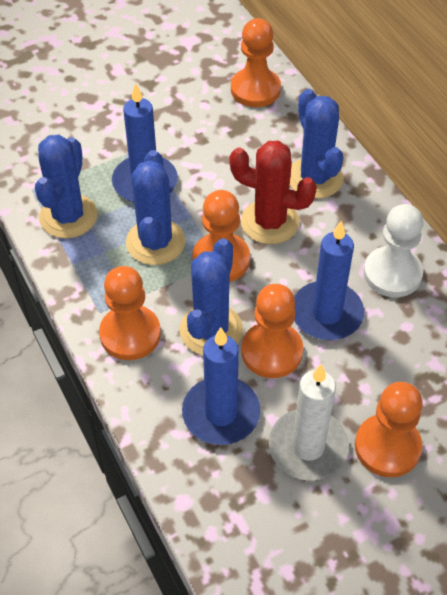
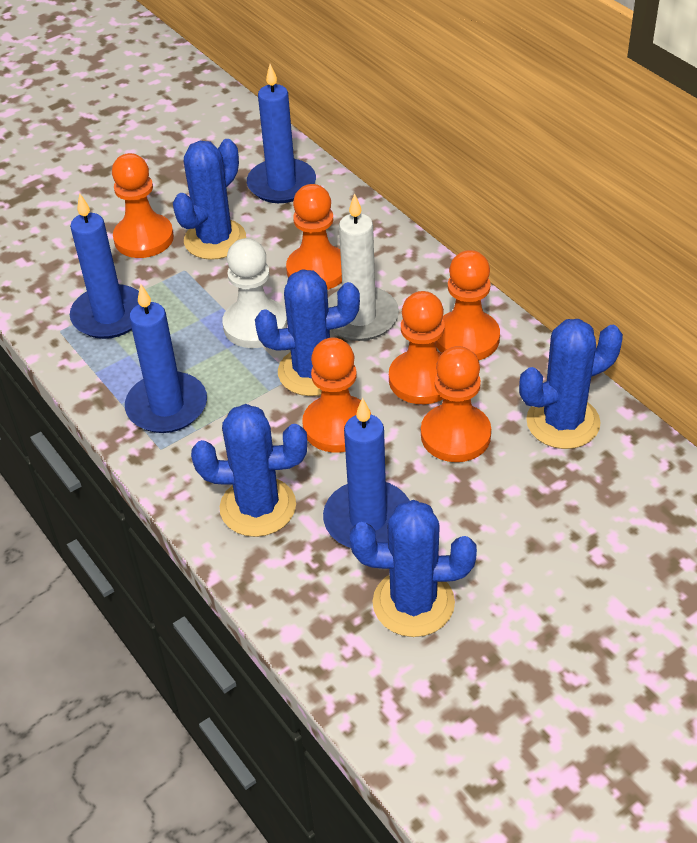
blue cactus: [35,135,98,239] [126,150,185,265] [179,238,243,355] [290,89,343,199] = 4 -> [173,139,246,260] [191,404,307,537] [255,269,360,396] [350,500,477,637] [519,319,623,449] = 5
blue candle: [112,83,178,203] [182,327,260,445] [294,221,364,340] = 3 -> [70,193,139,339] [125,284,207,433] [247,64,316,203] [323,398,410,548] = 4
orange pawn: [99,266,161,360] [192,190,250,282] [231,18,281,107] [241,284,303,378] [355,382,423,477] = 5 -> [112,153,174,258] [286,184,342,290] [302,338,371,453] [389,291,444,404] [421,346,491,462] [435,250,500,361] = 6
red cactus: [230,141,317,244] = 1 -> none = 0

